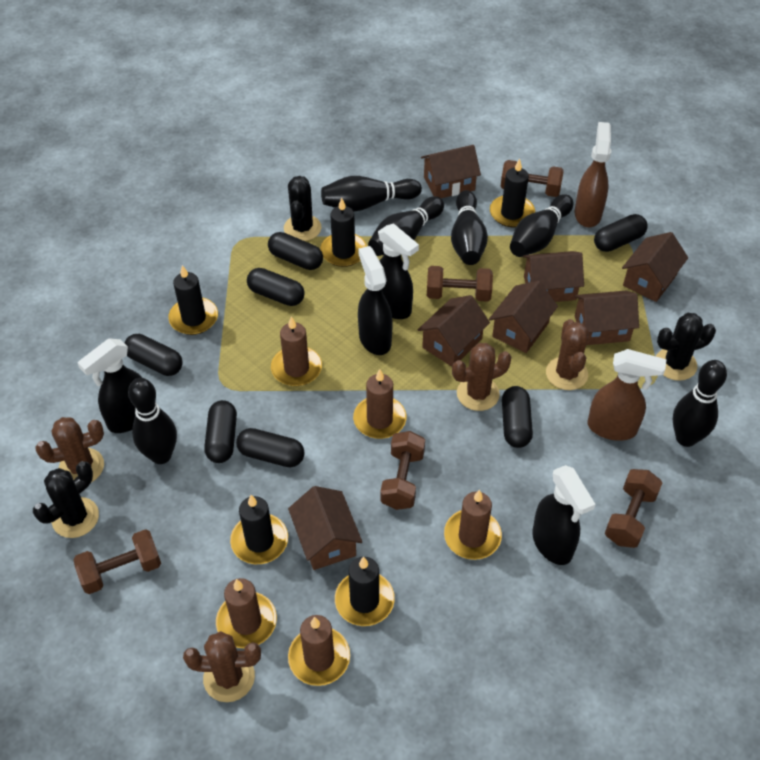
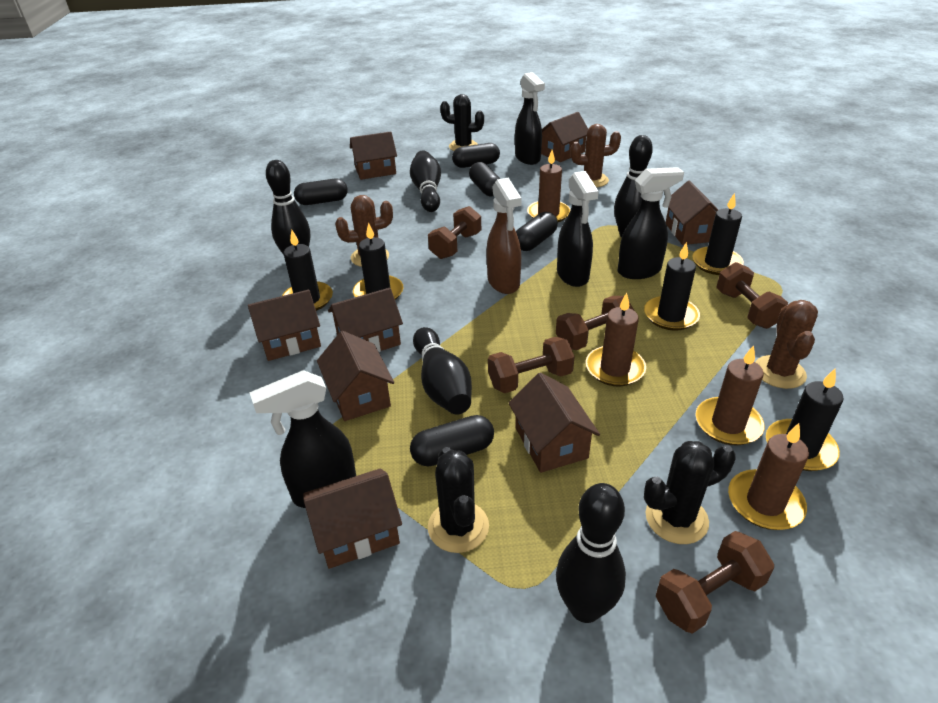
black bowling pin: [128,378,177,464] [321,176,422,211] [368,196,444,256] [451,190,488,265] [510,194,573,257] [673,360,727,447] = 6 -> [266,160,310,255] [410,150,441,212] [413,327,472,415] [556,483,626,623] [614,135,653,238] = 5
black capsule: [124,334,183,376] [204,400,237,463] [236,428,305,467] [247,268,304,306] [268,232,323,270] [502,386,533,448] [594,214,648,252] = 7 -> [294,179,348,205] [410,415,494,467] [452,143,500,168] [469,162,500,196] [516,212,558,251] = 5
brown cactus: [35,417,104,483] [183,631,261,702] [452,343,511,411] [546,319,589,390] = 4 -> [335,195,393,267] [571,124,621,187] [755,300,818,389] = 3
brown candle: [216,578,277,648] [271,316,322,386] [288,615,350,686] [353,369,406,439] [444,490,502,560] = 5 -> [527,150,570,222] [586,293,646,386] [695,345,764,446] [728,423,809,530] = 4
brown house: [288,486,362,570] [418,295,490,367] [421,145,481,198] [489,281,558,353] [523,251,584,302] [575,291,639,345] [622,232,688,302] = 7 -> [248,290,321,361] [303,469,402,569] [317,331,394,421] [328,288,403,352] [350,131,397,180] [508,373,600,473] [541,112,588,162] [666,180,718,245] = 8
brown spray bottle: [574,122,611,227] [587,349,666,441] = 2 -> [486,178,522,294] = 1

